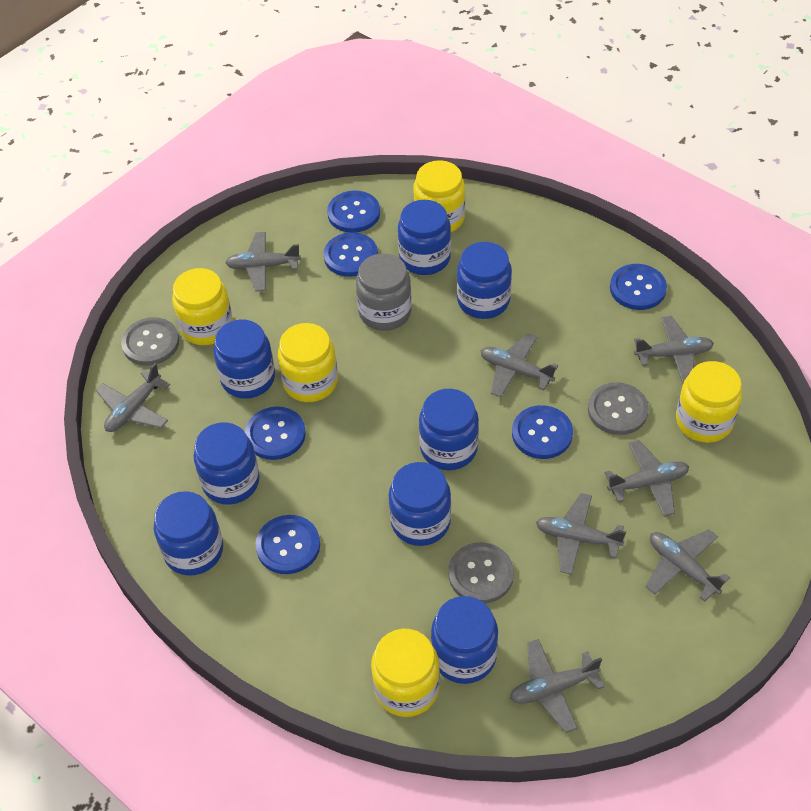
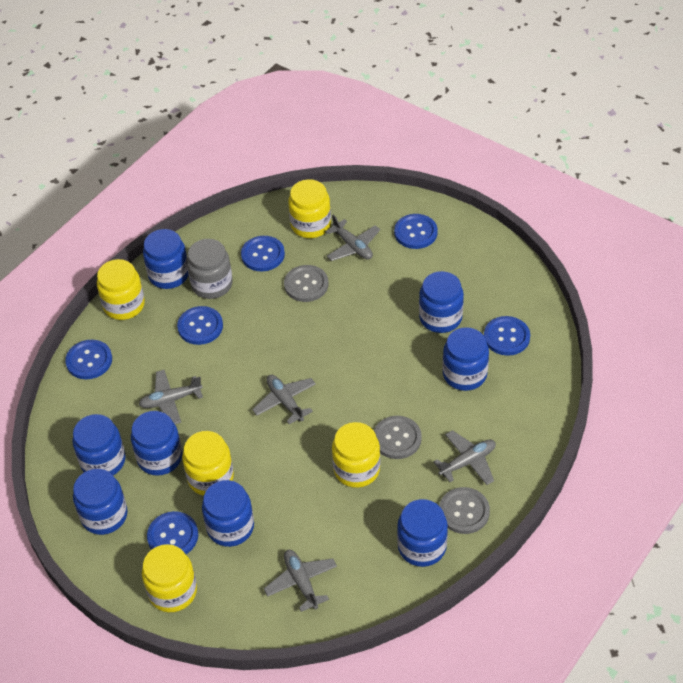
grey plane: [96,363,170,432] [225,232,301,292] [481,333,558,398] [510,639,604,733] [536,493,626,575] [605,440,689,517] [634,316,714,383] [646,529,730,602] = 8 -> [139,370,203,424] [252,375,316,424] [264,550,337,612] [325,215,380,261] [433,430,496,485] = 5

